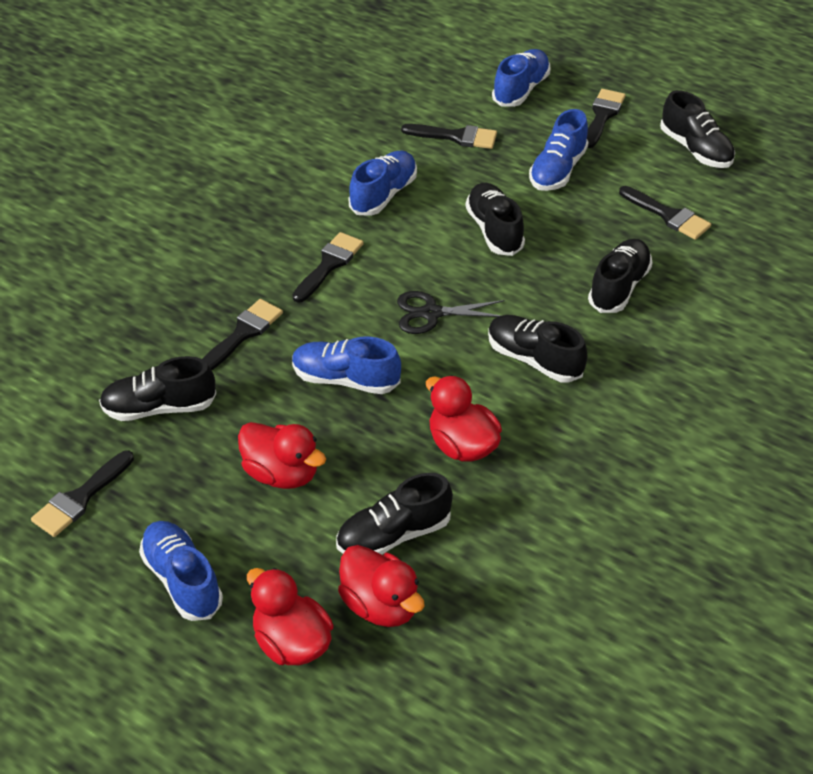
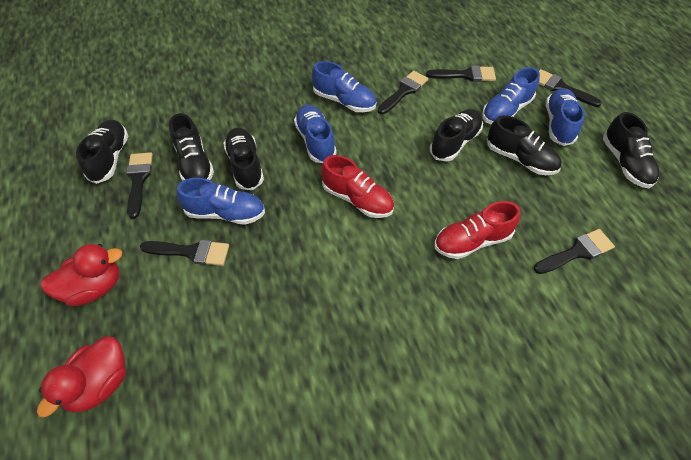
black scissors: [397,291,505,334] = 1 -> none = 0
red duck: [238,422,326,489] [247,568,333,666] [338,545,425,627] [426,375,502,462] = 4 -> [37,336,126,418] [40,244,122,306] = 2
red shoe: none = 0 -> [321,155,394,218] [434,201,521,259] = 2

